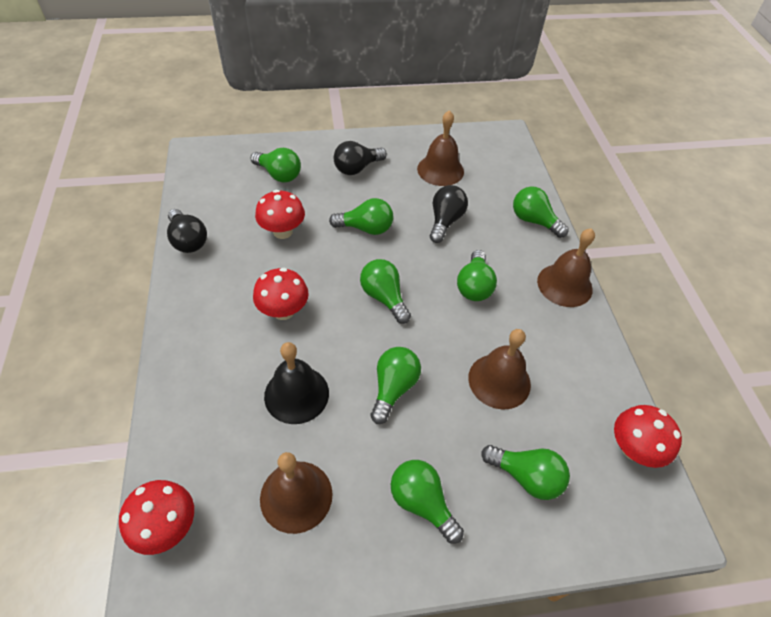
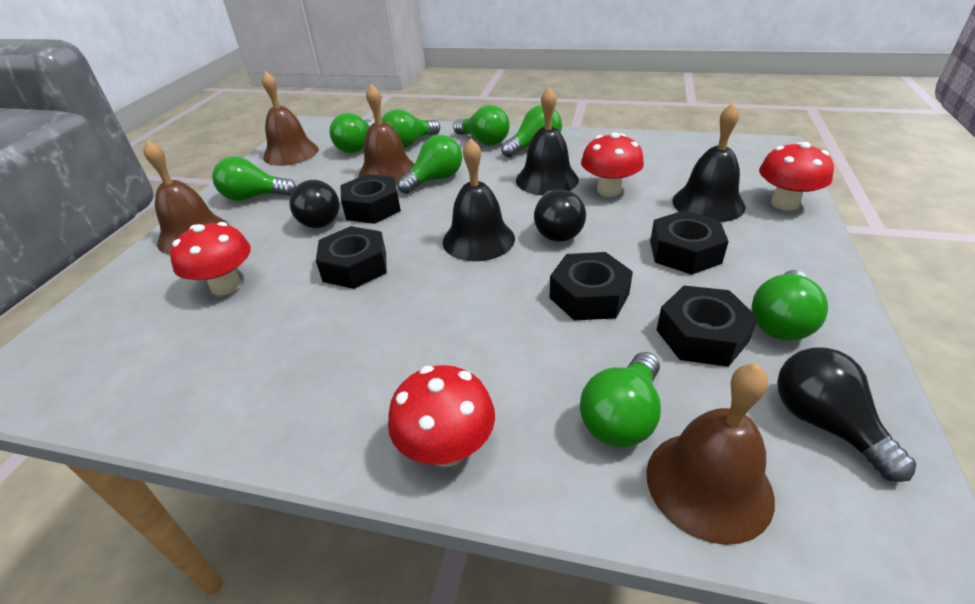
black bell: [264,342,329,424] = 1 -> [443,138,515,261] [516,87,579,195] [672,103,746,222] = 3
black nut: none = 0 -> [316,226,387,289] [340,174,401,224] [550,252,633,320] [650,210,729,275] [657,285,758,367] = 5

